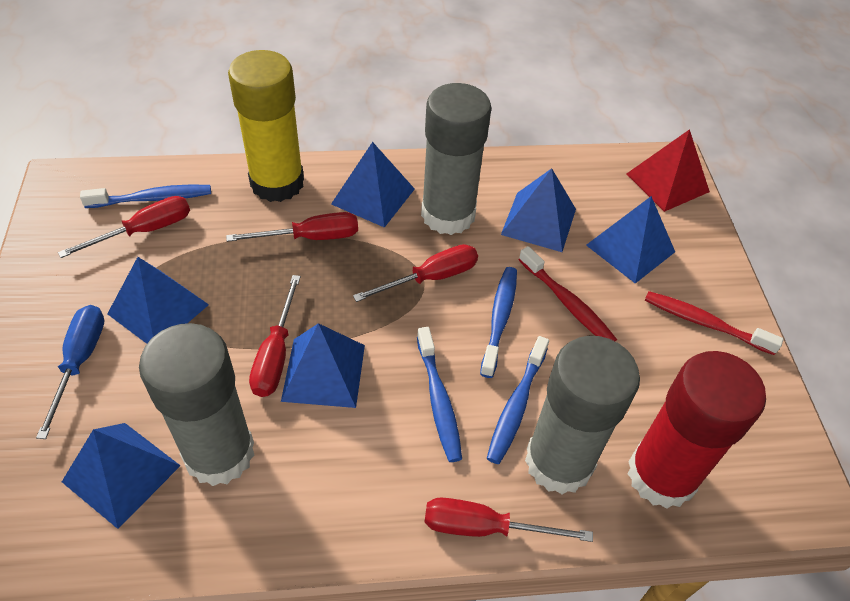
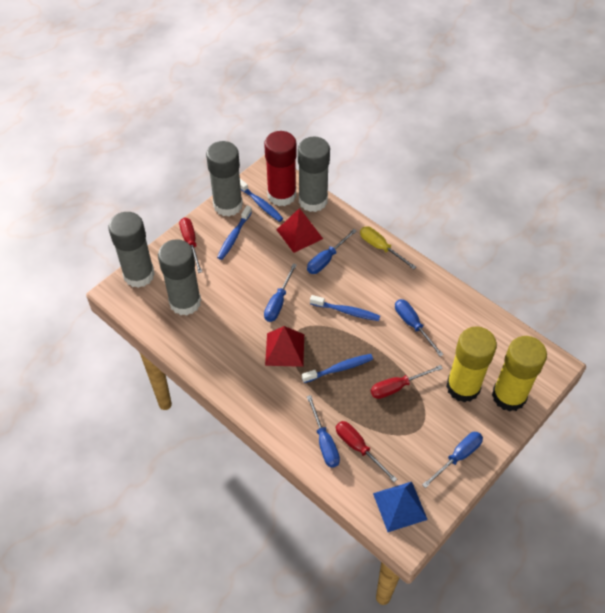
blue pyramid: [62,423,181,529] [107,257,209,344] [281,323,365,408] [331,142,415,228] [501,168,576,252] [586,196,675,283] = 6 -> [373,482,428,532] = 1
blue screwdriver: [36,305,104,439] = 1 -> [264,263,297,322] [307,229,357,274] [307,395,340,468] [395,299,444,356] [422,432,483,488] = 5
grey glue stick: [139,323,254,486] [421,83,491,235] [525,336,640,494] = 3 -> [108,212,155,288] [158,239,201,316] [206,141,243,217] [298,137,330,212] = 4
red pyramid: [627,129,710,212] = 1 -> [265,326,304,367] [277,208,323,253] = 2
red screwdriver: [58,196,190,258] [226,212,358,242] [249,275,301,397] [353,244,478,302] [424,498,593,542] = 5 -> [179,218,202,273] [336,421,397,482] [371,365,443,399] = 3
red toothbrush: [519,246,617,342] [645,291,784,355] = 2 -> none = 0
yellow glue stick: [228,50,304,202] = 1 -> [446,326,497,402] [492,336,547,412] = 2
yellow screwdriver: none = 0 -> [360,226,416,269] = 1

